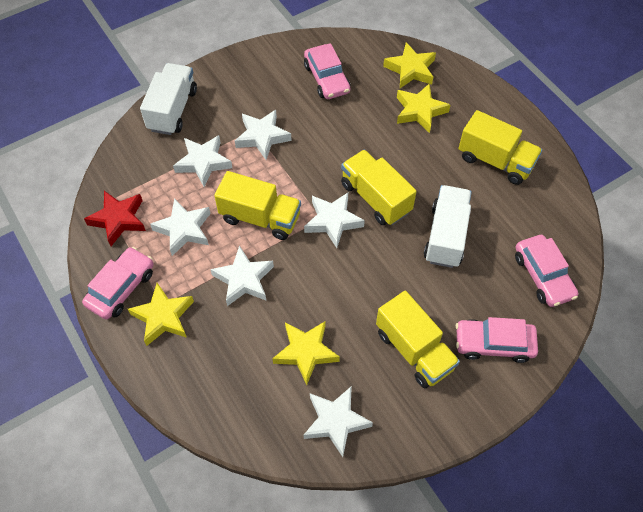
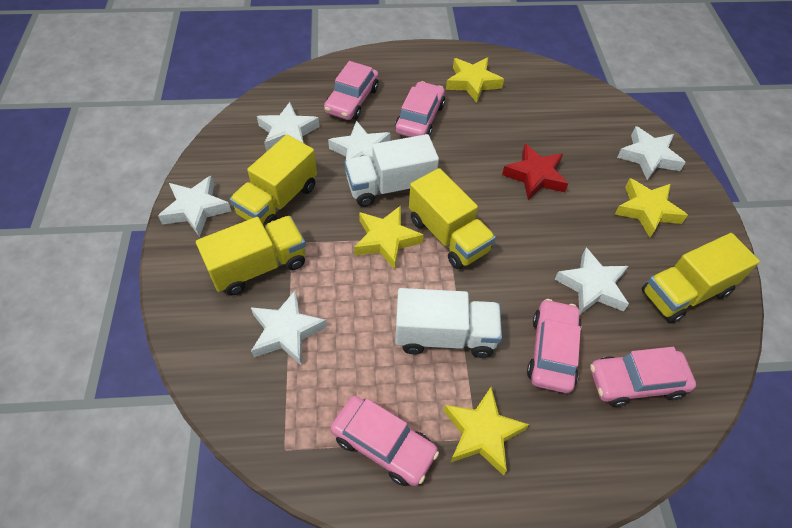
pink car: [82,247,154,320] [304,43,350,99] [456,317,538,363] [515,235,578,307] = 4 -> [324,61,379,120] [331,396,439,486] [395,81,445,137] [527,299,582,393] [590,347,696,407] = 5

